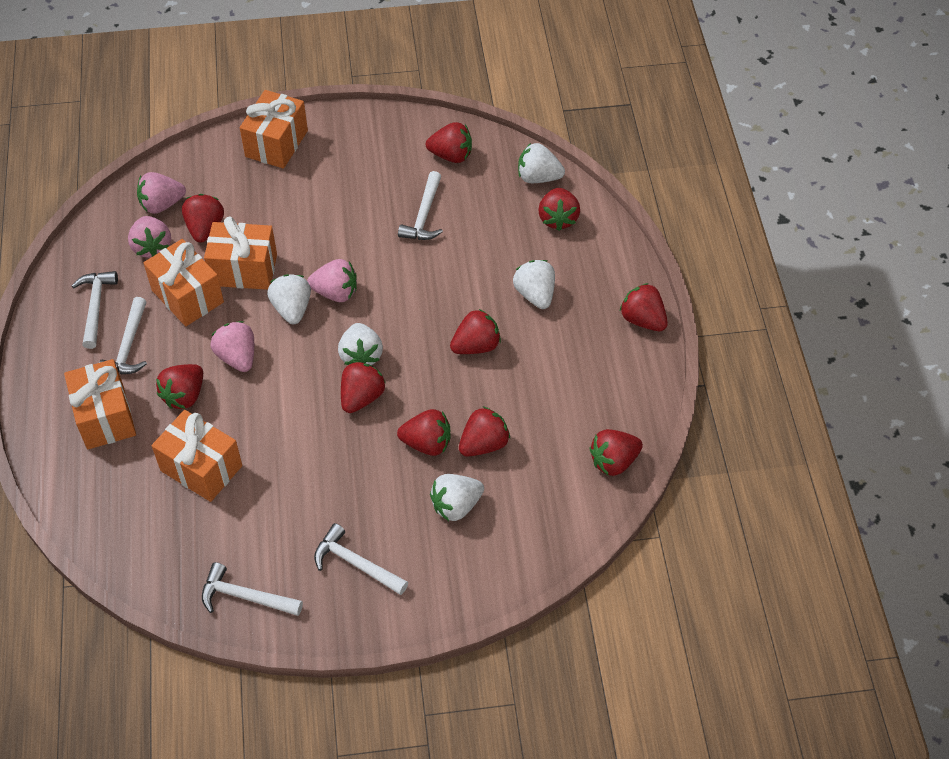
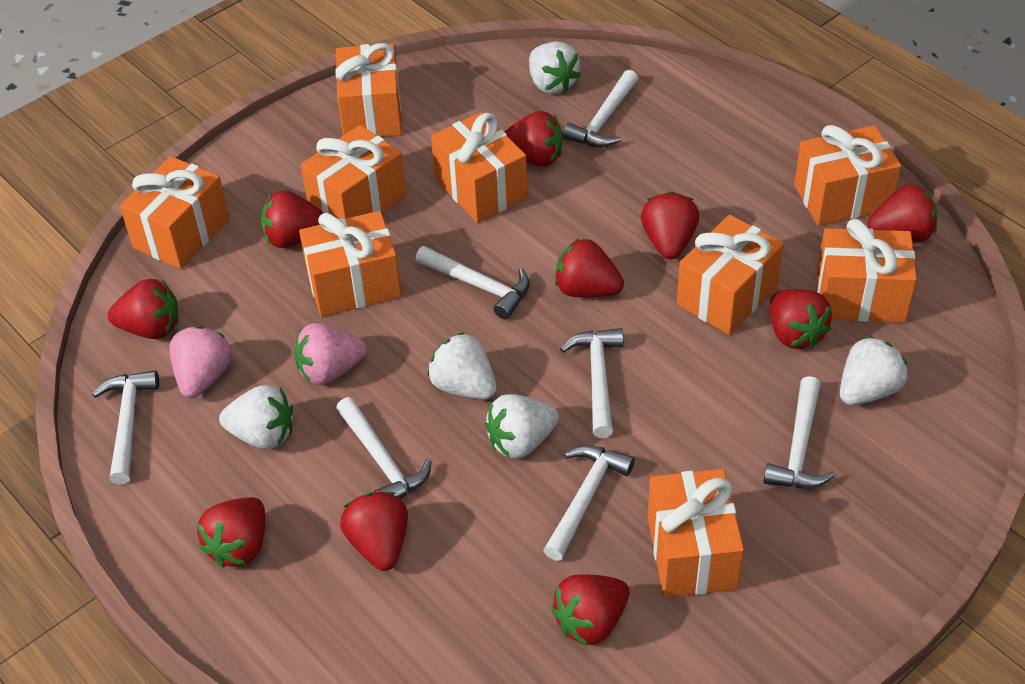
orange gift: [64,359,136,449] [143,239,224,326] [152,410,242,502] [204,217,277,290] [240,90,308,169] = 5 -> [120,156,230,269] [299,211,402,317] [301,125,406,219] [335,43,402,137] [431,112,527,223] [647,469,744,598] [677,214,784,335] [794,125,901,226] [817,219,917,323] = 9
pink strawberry: [128,216,171,258] [137,172,186,214] [210,321,254,372] [307,259,357,302] = 4 -> [169,326,232,398] [294,323,367,385] = 2
white hammer: [72,271,118,349] [99,297,147,374] [202,562,303,616] [314,523,408,595] [398,171,443,240] = 5 -> [92,370,159,485] [336,397,432,499] [415,246,530,319] [543,445,635,561] [560,328,623,438] [563,70,638,147] [763,376,835,489] = 7

